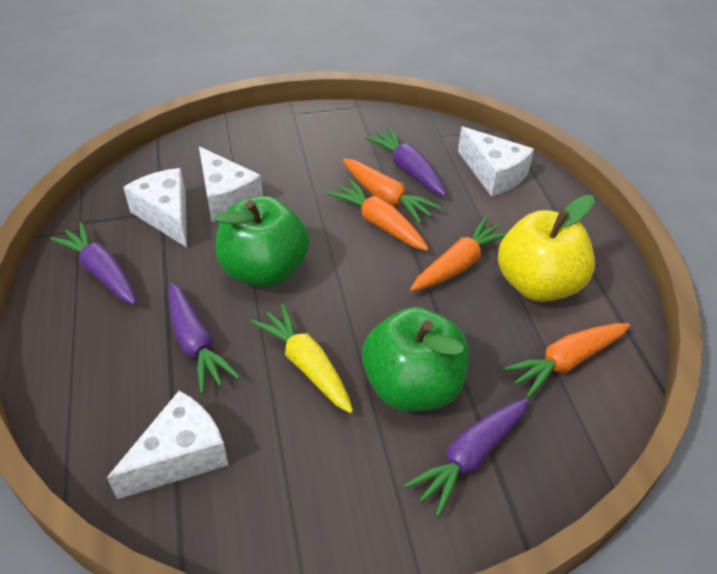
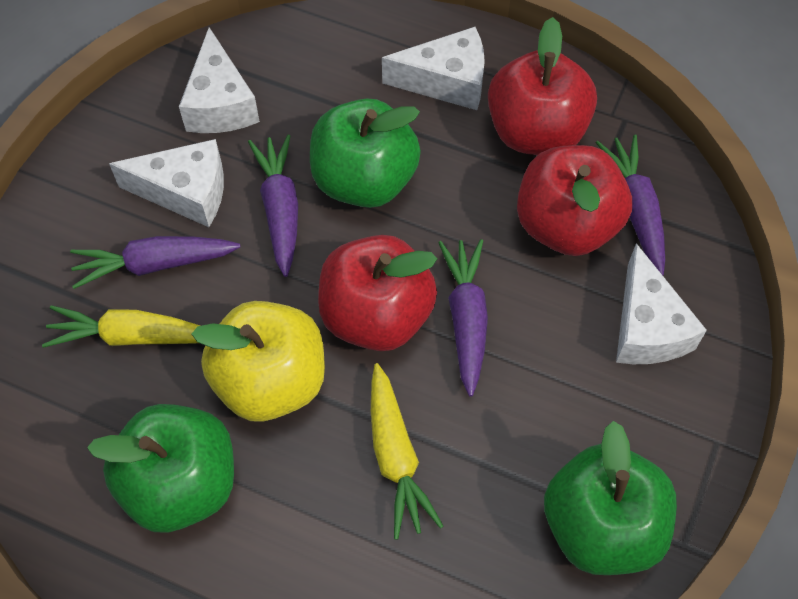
green apple: [214,196,310,287] [362,307,469,411] = 2 -> [87,404,234,532] [310,99,421,208] [544,421,677,575] = 3
orange carrot: [327,179,429,251] [343,158,442,224] [410,217,507,291] [502,323,630,398] = 4 -> none = 0
red apple: none = 0 -> [318,235,437,351] [488,17,597,155] [517,145,632,256] = 3
yellow carrot: [251,304,353,413] = 1 -> [42,305,200,348] [371,363,444,540] = 2

